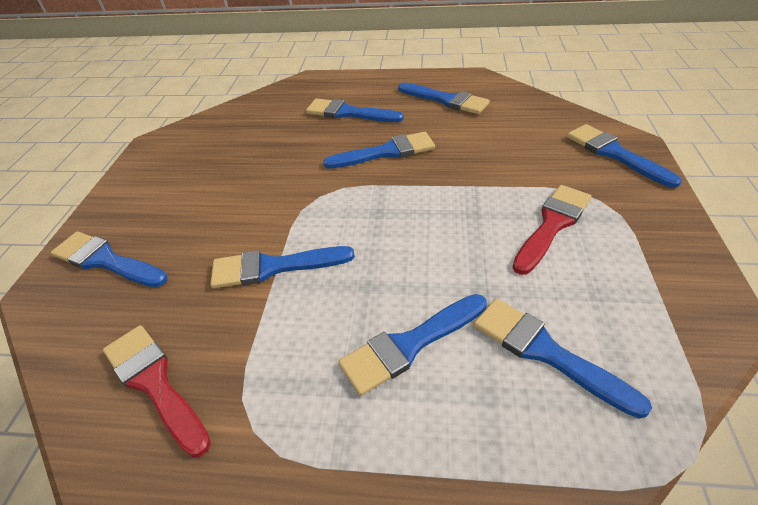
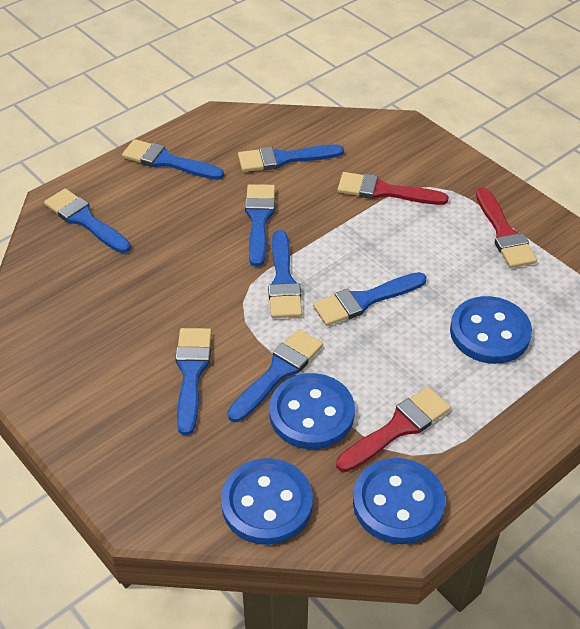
blue button: none = 0 -> [221,458,313,545] [269,373,355,449] [353,458,445,544] [450,296,532,364] = 4
red brush: [103,325,211,457] [512,185,592,275] = 2 -> [336,387,451,472] [337,172,449,205] [476,187,537,268] = 3

